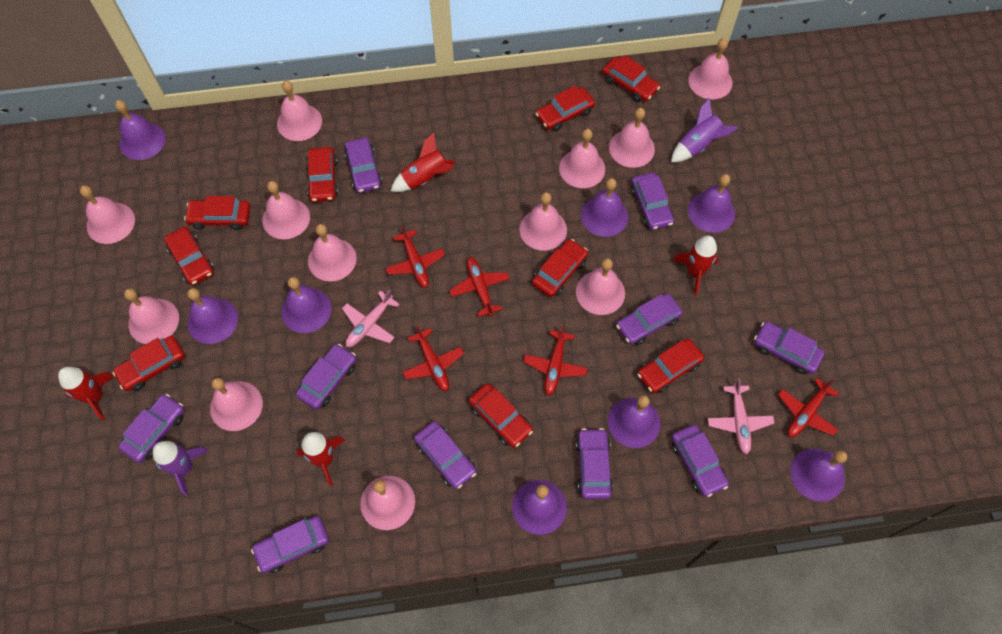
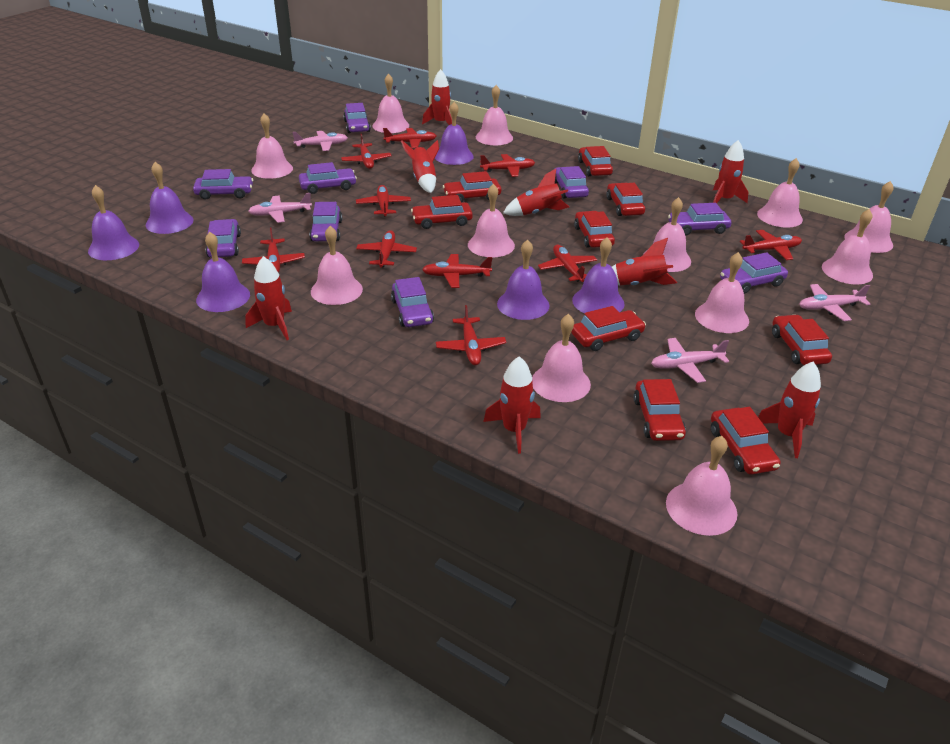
pink plane: [342,289,400,347] [708,379,774,454] = 2 -> [248,193,312,223] [292,131,348,151] [651,338,729,383] [799,284,870,321] = 4
purple bell: [115,100,166,160] [187,288,238,344] [282,277,331,333] [512,480,567,535] [581,178,628,237] [608,395,661,448] [688,174,735,233] [790,448,847,502] = 8 -> [88,185,139,260] [146,162,194,234] [196,232,250,312] [435,102,474,165] [497,239,550,320] [572,237,625,313] = 6
purple car: [118,394,185,463] [251,516,329,573] [296,344,357,410] [344,138,382,193] [414,421,477,489] [576,428,613,499] [616,293,683,345] [631,173,674,230] [672,425,729,497] [754,322,825,374] = 10 -> [193,169,253,200] [206,219,241,257] [299,162,357,194] [309,202,342,241] [343,103,371,133] [391,277,434,327] [555,166,589,198] [668,203,731,236] [720,252,788,294] = 9
purple rocket: [153,441,208,496] [671,98,738,163] = 2 -> none = 0
red plane: [386,225,445,288] [402,325,464,391] [449,257,510,317] [523,325,587,396] [778,378,839,437] = 5 -> [242,228,305,273] [341,134,392,169] [356,185,411,217] [356,230,417,267] [383,128,436,148] [422,254,492,288] [436,305,506,365] [480,154,535,177] [538,245,597,282] [740,230,802,260] = 10
red rocket: [58,367,114,421] [296,432,345,486] [391,133,456,192] [672,236,719,295] = 4 -> [245,256,292,340] [401,140,439,193] [422,69,452,125] [483,356,541,454] [503,169,569,216] [612,238,677,285] [713,140,748,203] [758,361,821,458] = 8

